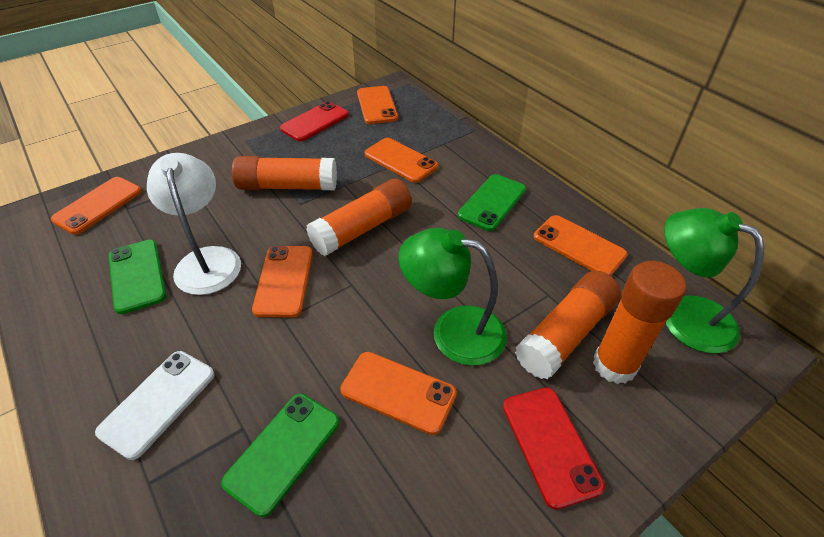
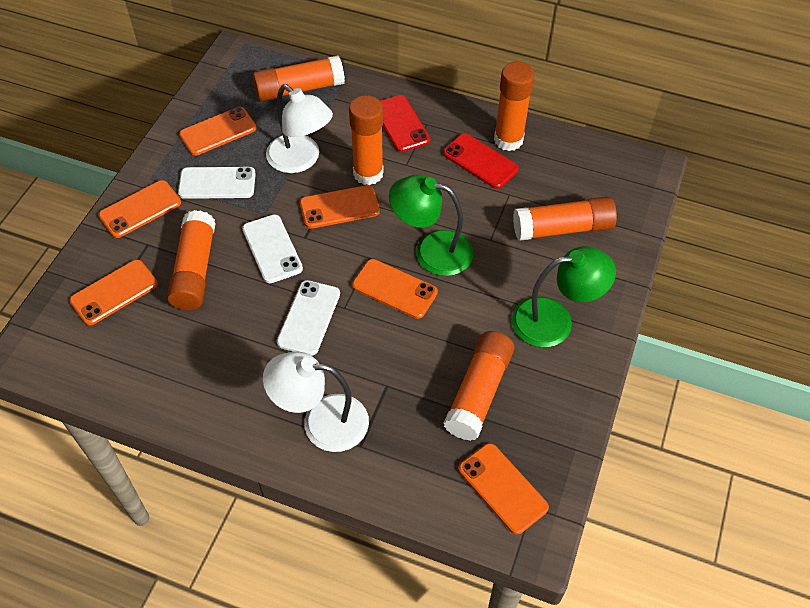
green phone: [108,240,166,314] [221,394,339,517] [458,174,526,231] = 3 -> none = 0
orange glue stick: [232,156,337,190] [306,179,412,256] [515,271,621,379] [593,261,686,384] = 4 -> [167,210,216,310] [253,55,345,101] [349,95,384,185] [444,331,515,441] [494,62,534,151] [513,196,617,241] = 6
white lamp: [147,153,241,295] = 1 -> [263,351,369,452] [266,84,333,173] = 2
white phone: [95,351,215,460] = 1 -> [178,167,256,199] [242,214,303,283] [277,280,340,356] = 3

